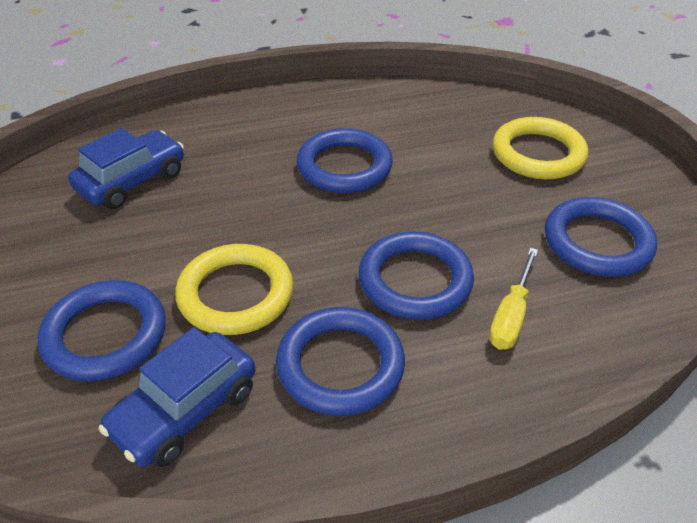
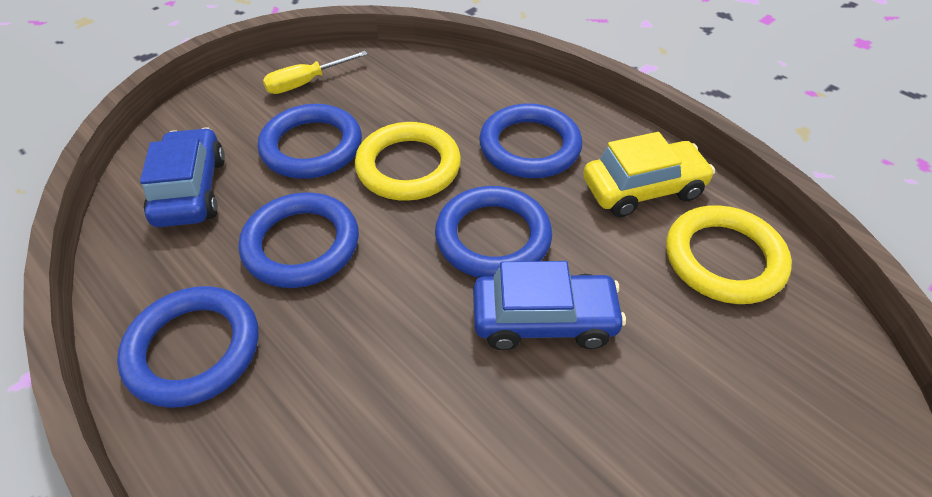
yellow car: none = 0 -> [583,132,715,217] = 1

